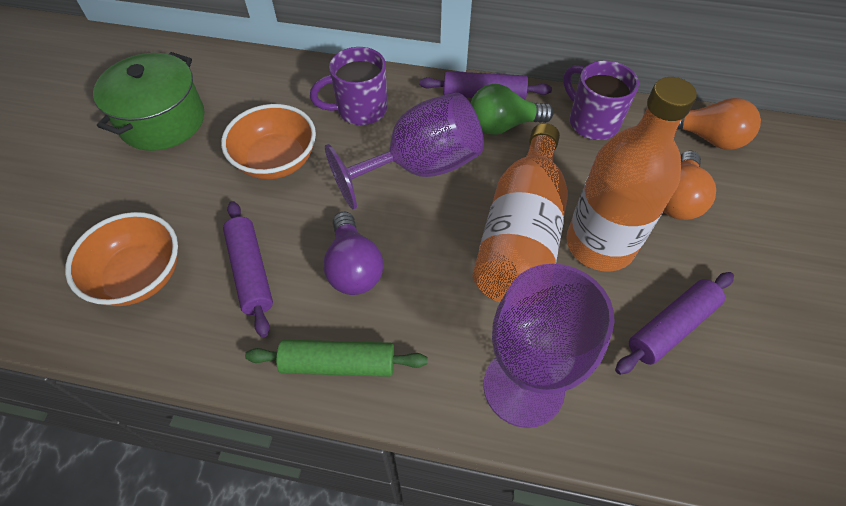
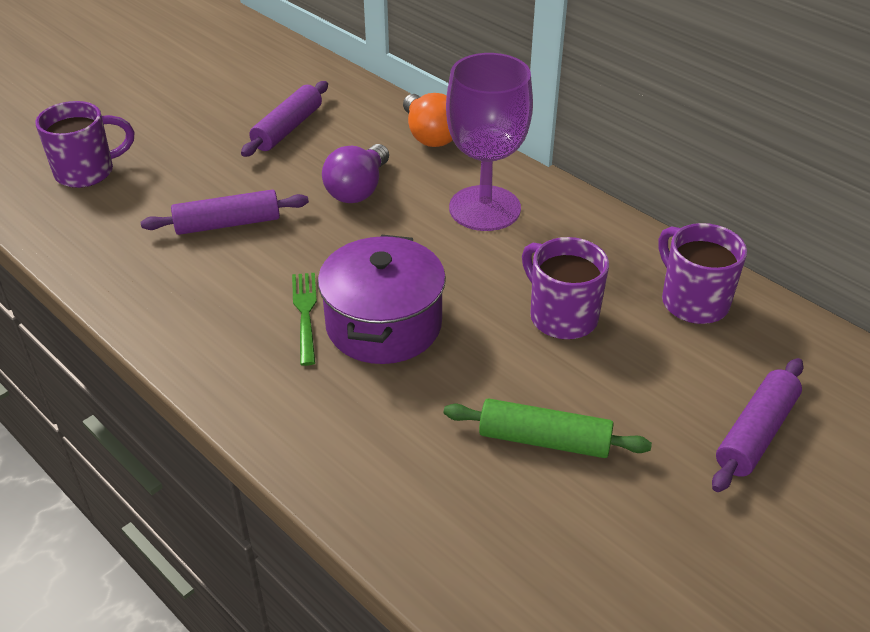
green fork: none = 0 -> [292,273,317,366] = 1
green light bulb: [471,84,554,135] = 1 -> none = 0
green pot: [93,52,204,151] = 1 -> none = 0
orange bottle: [472,123,568,302] [566,77,697,272] = 2 -> none = 0
orange bowl: [65,212,178,306] [221,104,316,179] = 2 -> none = 0
orange light bulb: [664,151,716,220] [677,98,761,150] = 2 -> [403,93,452,147] = 1
purple goblet: [325,93,484,210] [483,264,615,428] = 2 -> [446,53,533,231] = 1
purple mug: [310,47,387,125] [563,60,639,140] = 2 -> [35,101,134,188] [522,237,609,339] [658,223,747,324] = 3
purple pot: none = 0 -> [318,235,446,364] = 1

